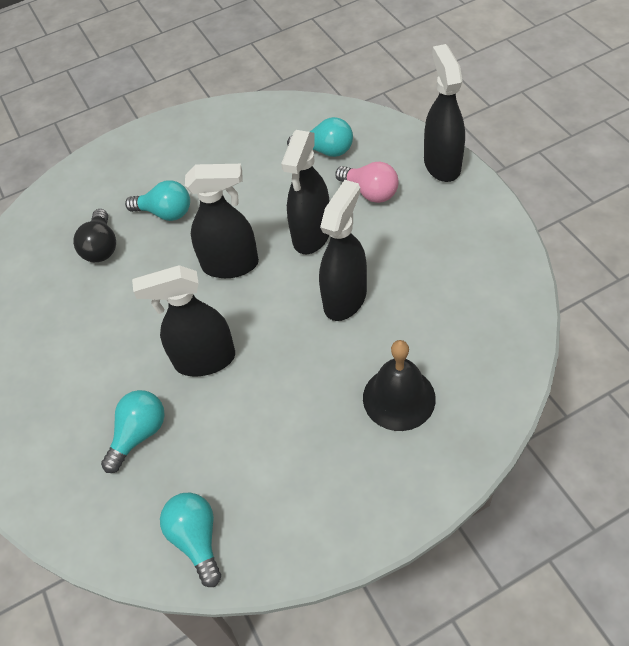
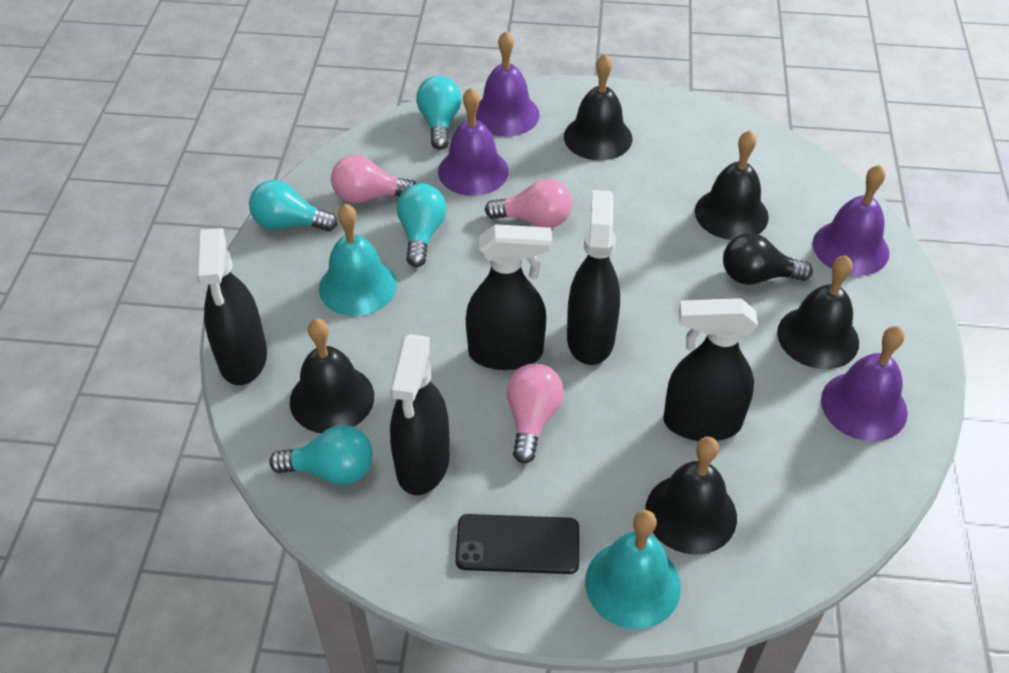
black bell: [363,340,436,431] = 1 -> [290,319,374,433] [564,54,632,160] [645,437,737,555] [695,130,769,240] [777,255,859,369] = 5
black phone: none = 0 -> [455,514,579,574] = 1
pink light bulb: [335,162,399,203] = 1 -> [331,155,416,203] [485,179,572,228] [507,363,564,464] = 3
purple bell: none = 0 -> [438,88,509,196] [476,31,540,137] [813,165,889,276] [821,326,908,441] = 4
turquoise bell: none = 0 -> [319,204,397,316] [585,510,681,629] = 2

